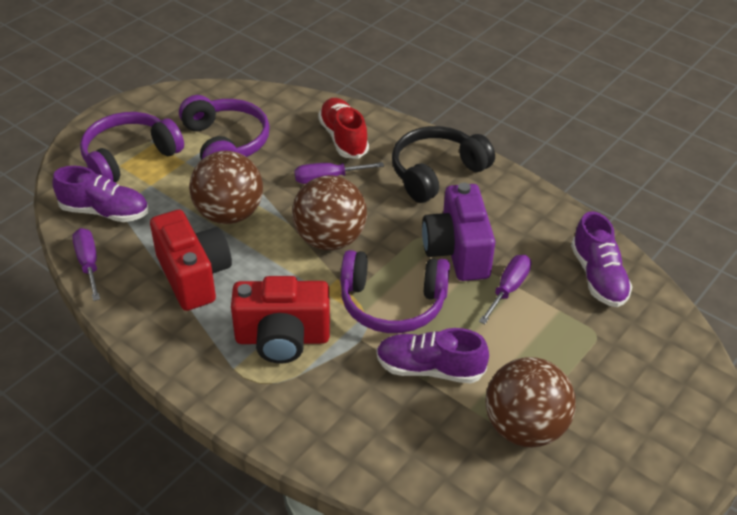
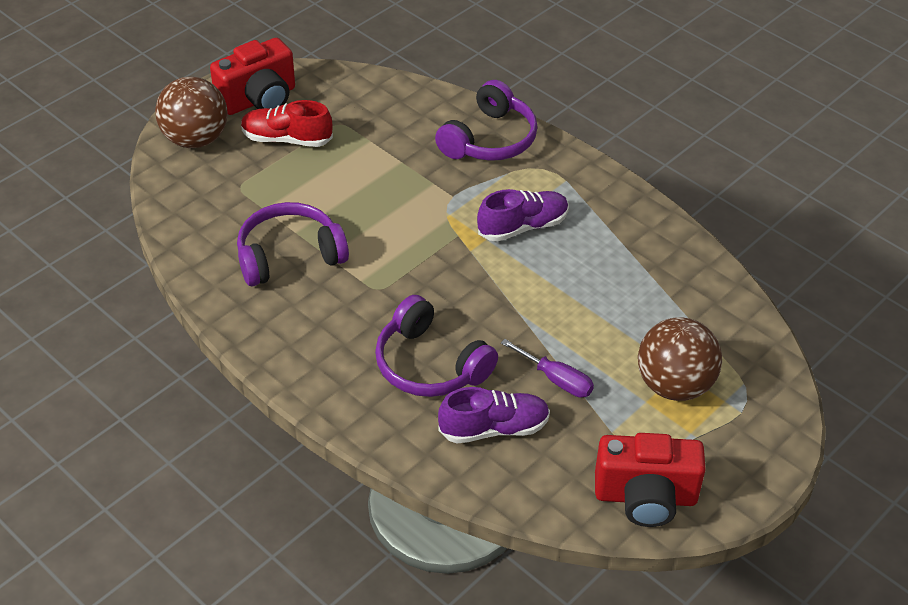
black headphones: [392,126,495,203] = 1 -> none = 0
brown ball: [189,151,263,224] [292,175,367,250] [485,357,576,447] = 3 -> [155,77,228,148] [638,317,722,401] = 2
purple camera: [422,182,495,281] = 1 -> none = 0
purple screwdriver: [72,228,100,301] [294,162,384,184] [479,255,531,324] = 3 -> [501,339,594,398] = 1
purple shoe: [52,166,149,222] [376,328,489,383] [571,211,633,307] = 3 -> [438,387,550,444] [477,189,569,242] = 2

